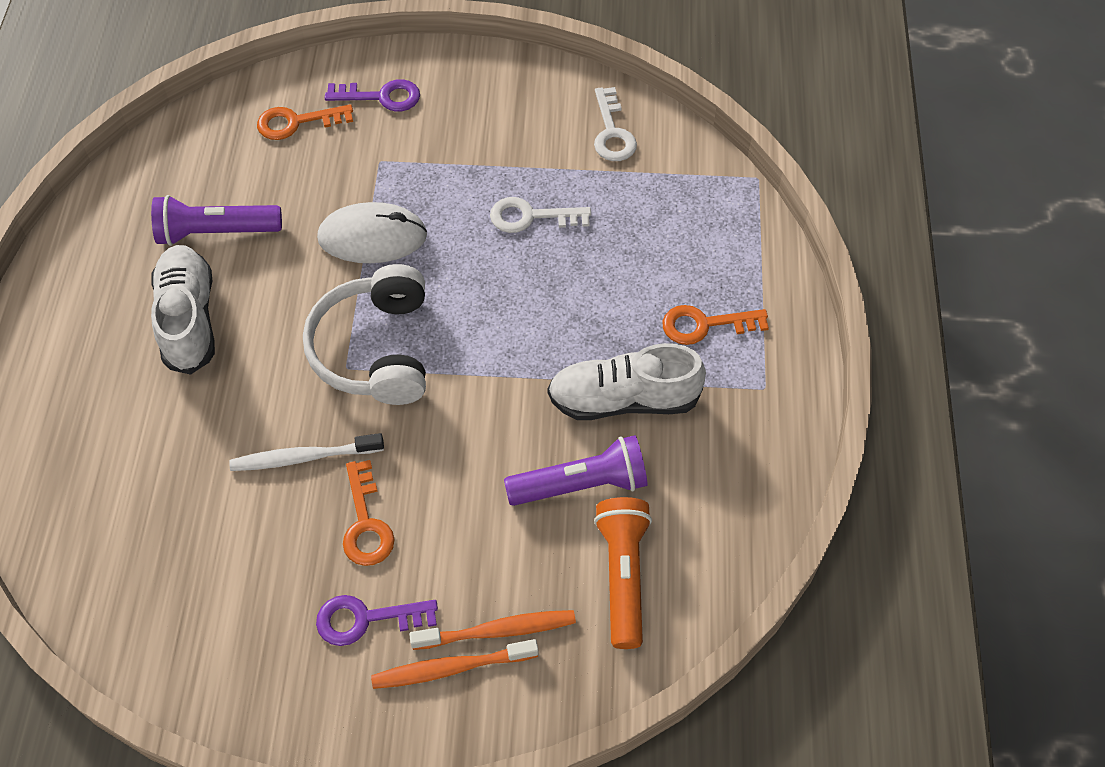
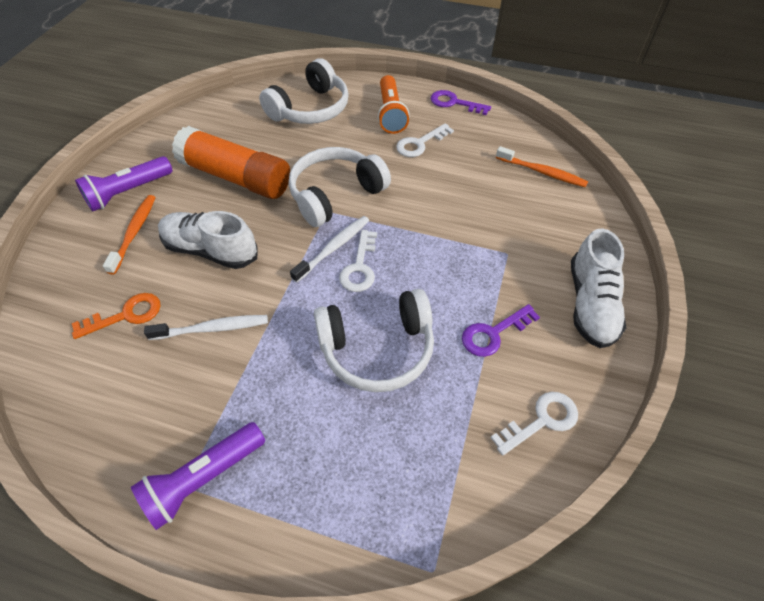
orange glue stick: none = 0 -> [172,126,290,199] = 1
orange key: [257,104,353,140] [343,460,395,566] [663,305,769,345] = 3 -> [72,293,161,339] = 1
white headphones: [303,264,426,405] = 1 -> [259,58,349,124] [289,147,391,227] [314,289,434,392] = 3
white key: [490,197,591,233] [594,87,637,161] = 2 -> [339,230,377,292] [396,123,454,157] [490,392,578,456] = 3
white mouse: [317,202,427,263] = 1 -> none = 0
white toothbrush: [229,433,384,471] = 1 -> [144,315,268,340] [290,216,369,283] = 2

